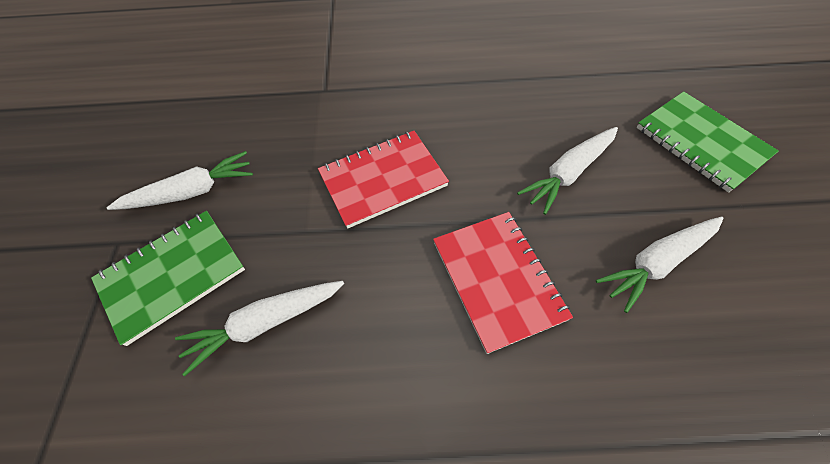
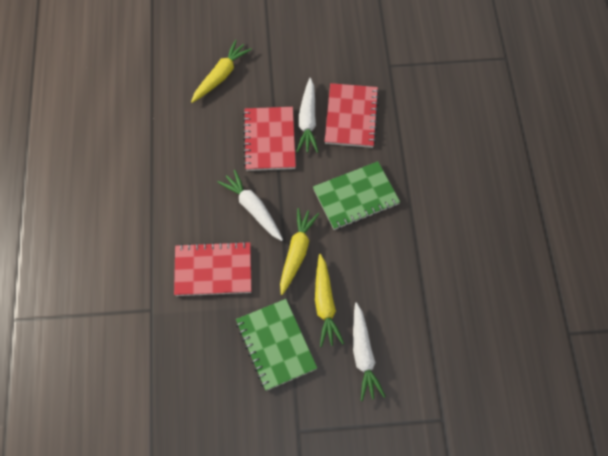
red notebook: [318,131,449,229] [433,212,573,354] = 2 -> [174,241,251,296] [243,107,296,171] [324,83,379,148] = 3
white carrot: [107,151,253,210] [175,281,344,376] [517,127,618,215] [596,216,724,313] = 4 -> [218,170,283,241] [296,78,318,153] [353,303,386,401] = 3
yellow carrot: none = 0 -> [191,40,252,103] [280,208,319,295] [315,254,344,347] = 3

